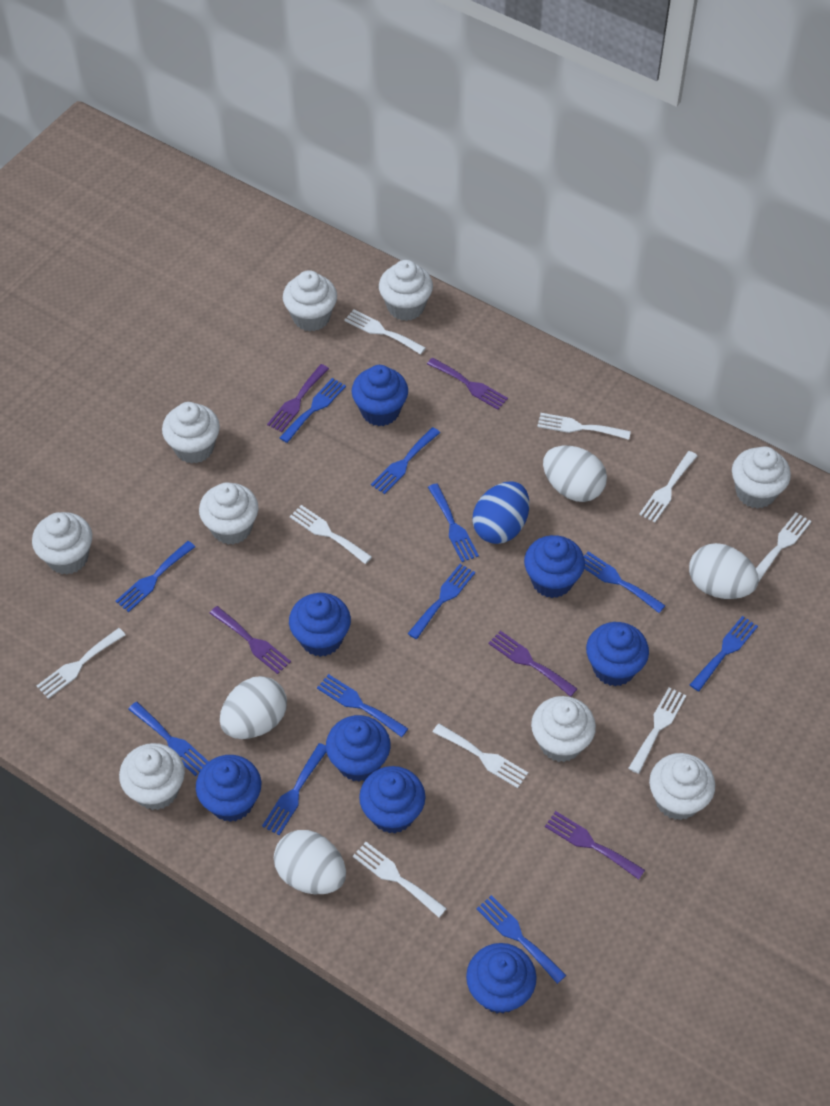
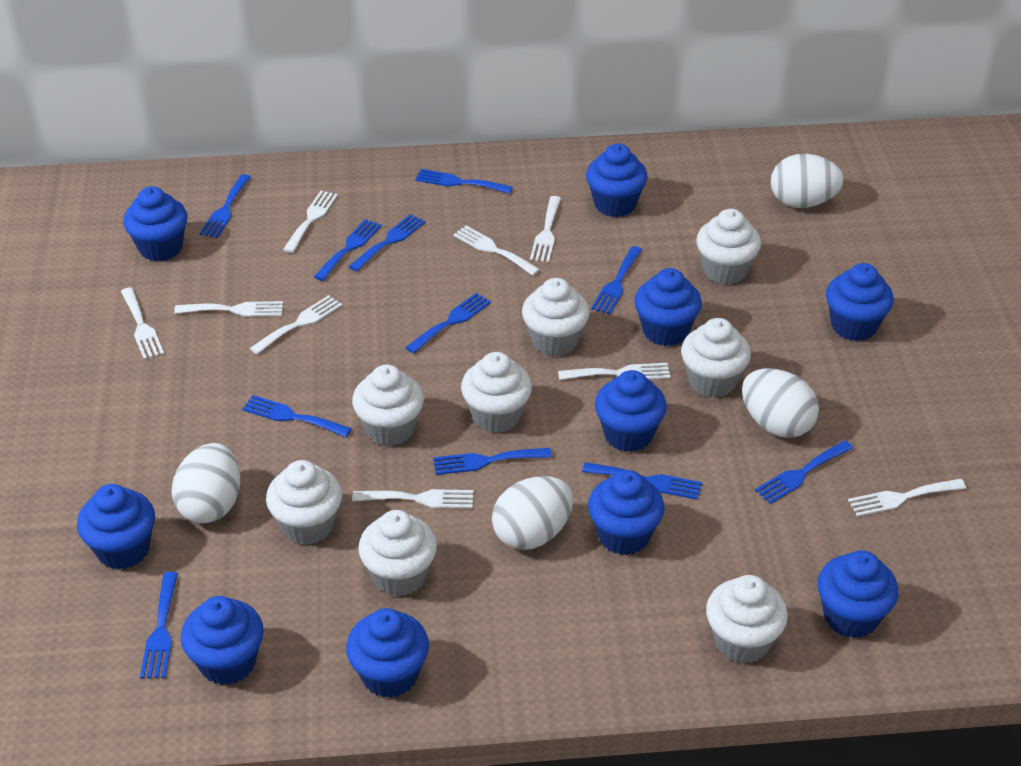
blue cupcake: [196,755,261,822] [289,593,351,657] [326,715,390,782] [352,365,408,426] [359,766,425,833] [466,943,537,1014] [524,535,585,598] [586,622,649,686] = 8 -> [77,484,155,570] [123,186,188,262] [181,596,264,685] [346,608,429,698] [586,144,647,217] [588,470,665,555] [595,370,667,452] [634,268,702,346] [817,550,898,638] [826,263,894,341] = 10
blue egg: [473,481,529,544] = 1 -> none = 0
purple fork: [210,606,291,674] [267,364,329,432] [427,358,508,410] [488,631,577,697] [545,811,645,880] = 5 -> none = 0
white cupcake: [32,512,92,575] [119,743,185,810] [162,402,220,464] [199,482,259,545] [283,270,337,332] [379,260,433,321] [531,696,596,762] [649,753,715,820] [732,446,791,509] = 9 -> [266,460,342,545] [352,364,424,446] [358,510,437,596] [461,352,532,433] [522,278,590,356] [681,318,751,398] [696,209,761,285] [706,575,788,664] = 8

